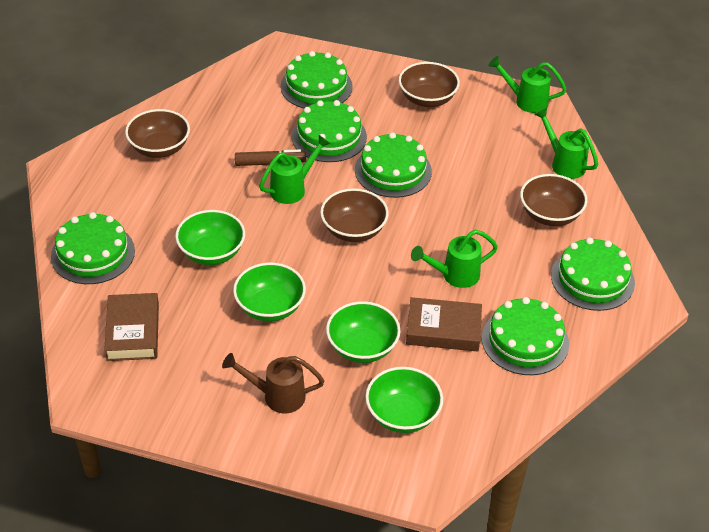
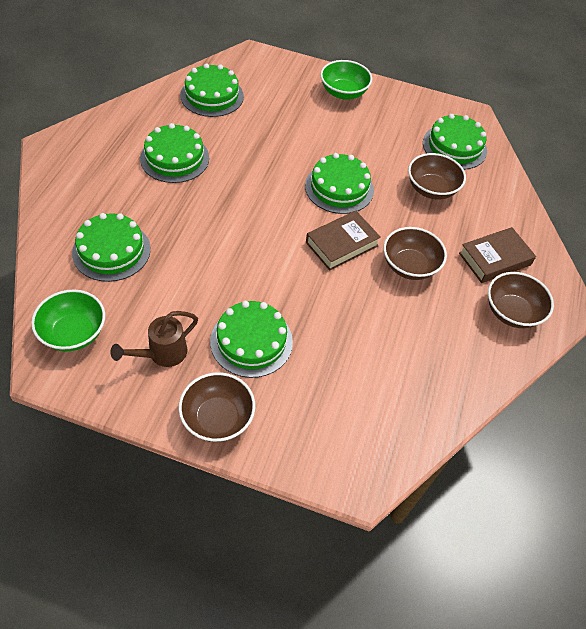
brown marker: [235,149,306,166] = 1 -> none = 0
green bowl: [175,210,245,265] [233,263,306,321] [326,301,401,363] [365,367,443,433] = 4 -> [31,289,105,352] [320,60,372,100] = 2
green watering can: [259,135,331,204] [411,230,498,288] [488,56,567,113] [535,108,598,179] = 4 -> none = 0

